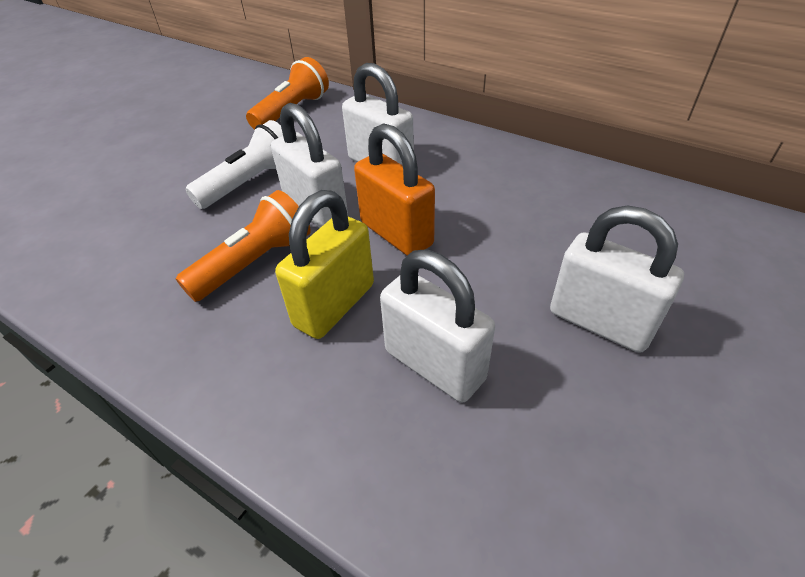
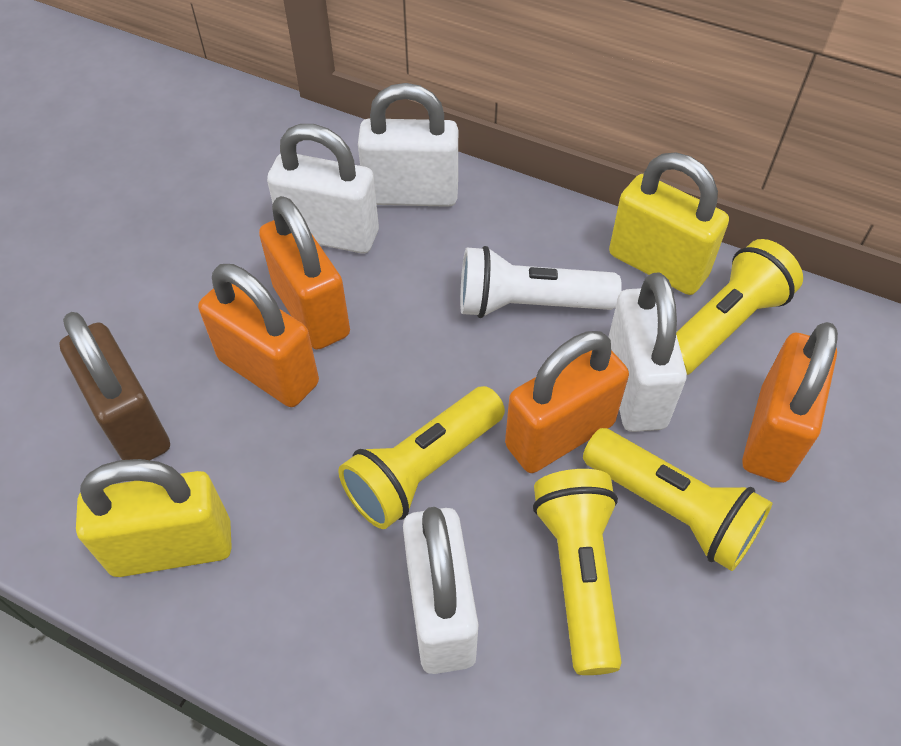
brown padlock: none = 0 -> [59,312,170,460] = 1
orange flashlight: [176,190,311,302] [246,57,329,130] = 2 -> none = 0
orange padlock: [354,123,435,256] = 1 -> [198,264,319,407] [259,196,350,350] [505,331,629,473] [742,322,838,483] = 4
yellow flashlight: none = 0 -> [338,386,505,529] [533,469,622,675] [583,428,773,571] [676,239,803,375] = 4
yellow padlock: [275,190,374,339] = 1 -> [76,459,232,577] [609,152,729,295] = 2

